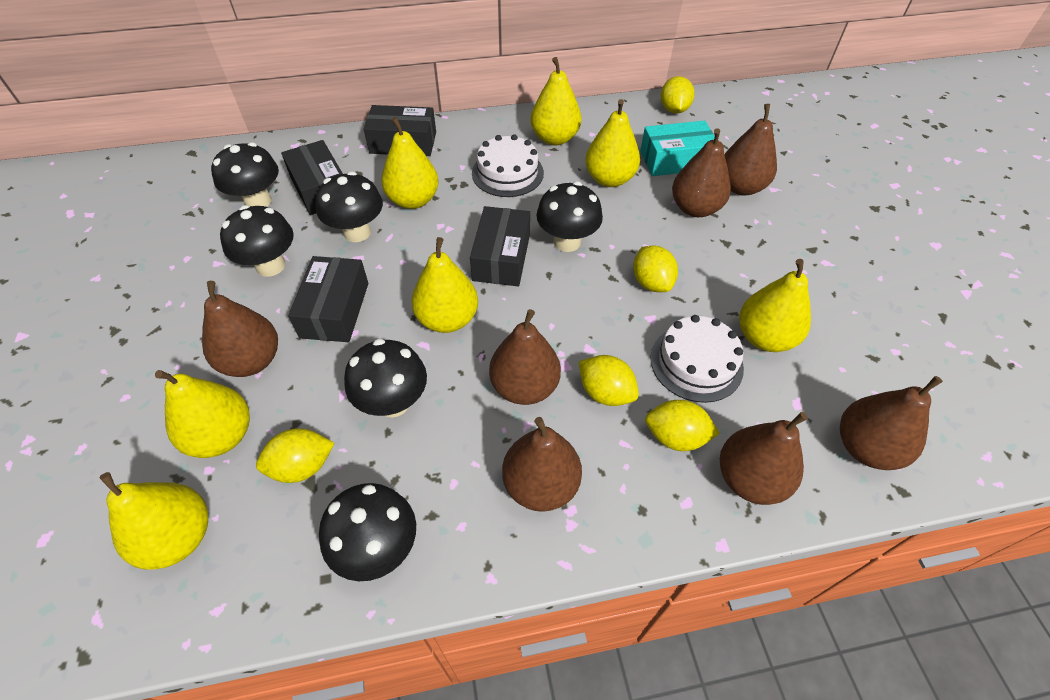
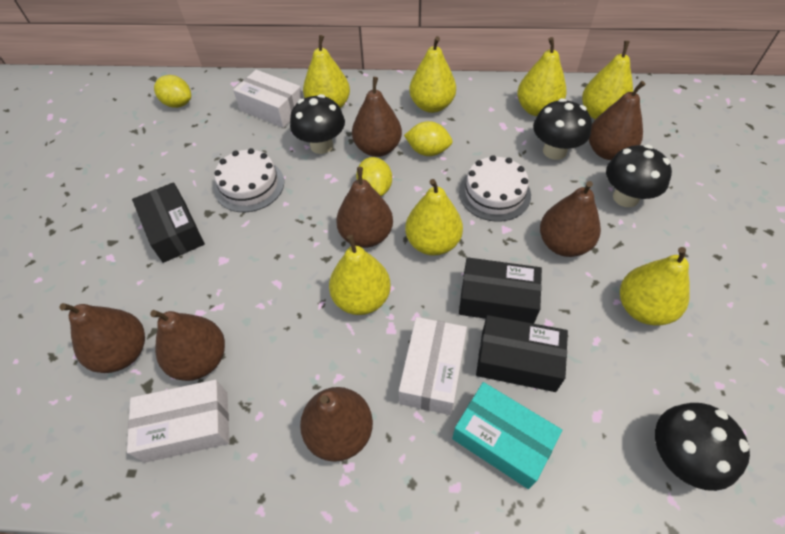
black box: [281,140,343,215] [288,256,368,342] [364,105,436,156] [470,206,530,286] = 4 -> [132,182,205,263] [459,257,542,324] [476,315,568,392] = 3
black mushroom: [211,142,279,207] [220,205,294,277] [316,171,383,242] [319,483,416,581] [344,339,427,418] [536,181,603,252] = 6 -> [290,94,345,154] [533,98,592,160] [606,144,672,207] [655,403,750,491] = 4
white box: none = 0 -> [127,380,230,463] [233,70,303,128] [399,317,467,415] = 3
yellow lemon: [256,428,334,483] [579,355,639,406] [633,245,678,292] [645,400,720,451] [661,76,695,114] = 5 -> [154,75,191,108] [356,157,392,196] [404,121,452,156] = 3

